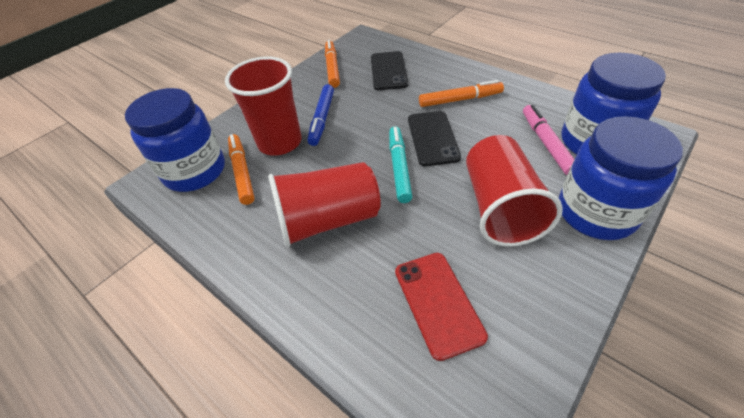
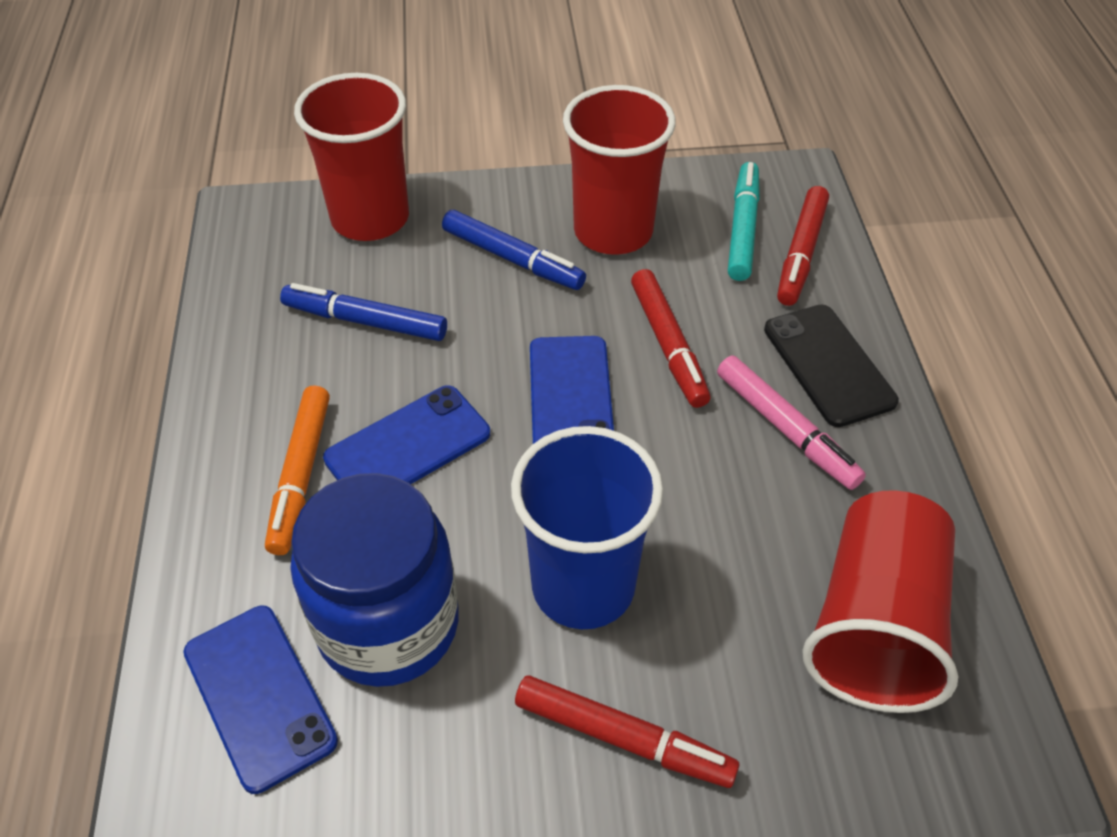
black phone: [371,51,408,90] [408,111,461,166] = 2 -> [764,305,899,427] = 1
blue cup: none = 0 -> [511,426,663,629] = 1
blue jar: [125,88,225,192] [559,116,683,240] [561,53,666,155] = 3 -> [290,473,459,687] = 1
blue marker: [307,84,334,146] = 1 -> [280,283,447,341] [442,210,586,290] = 2
blue phone: none = 0 -> [183,606,338,794] [323,385,490,484] [530,336,614,444] = 3
orange marker: [228,134,255,205] [325,40,340,88] [419,80,504,107] = 3 -> [265,385,330,555] = 1
red marker: none = 0 -> [515,675,739,788] [631,269,711,408] [777,186,829,306] = 3
red phone: [395,253,488,361] = 1 -> none = 0

